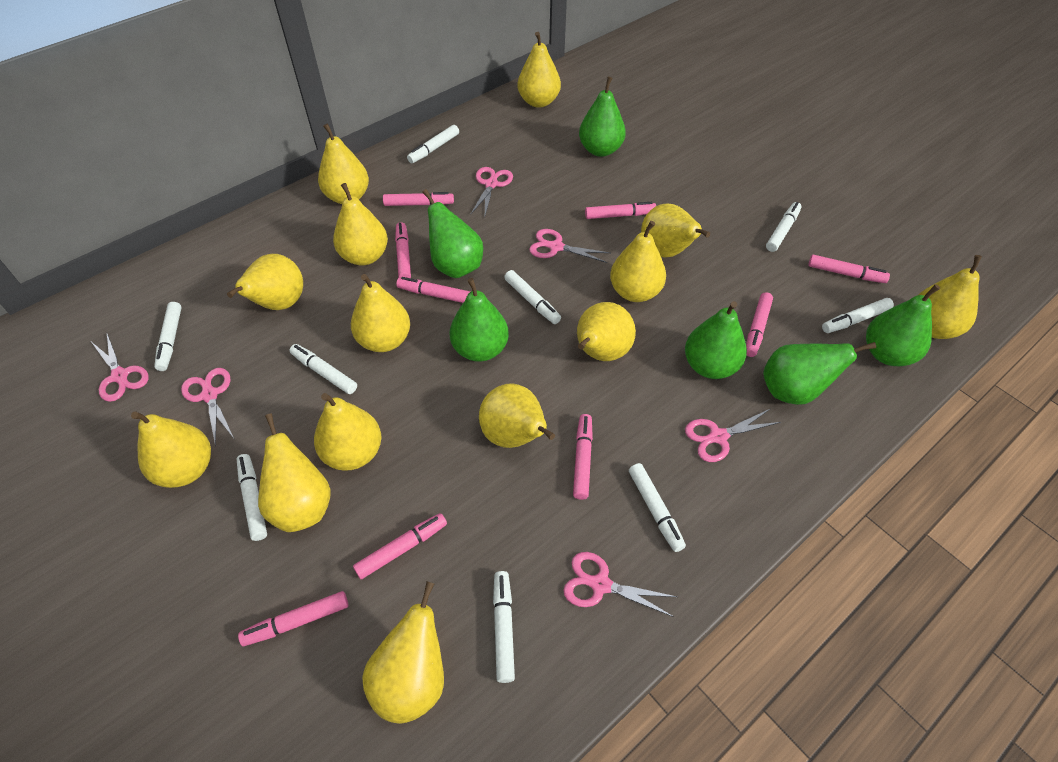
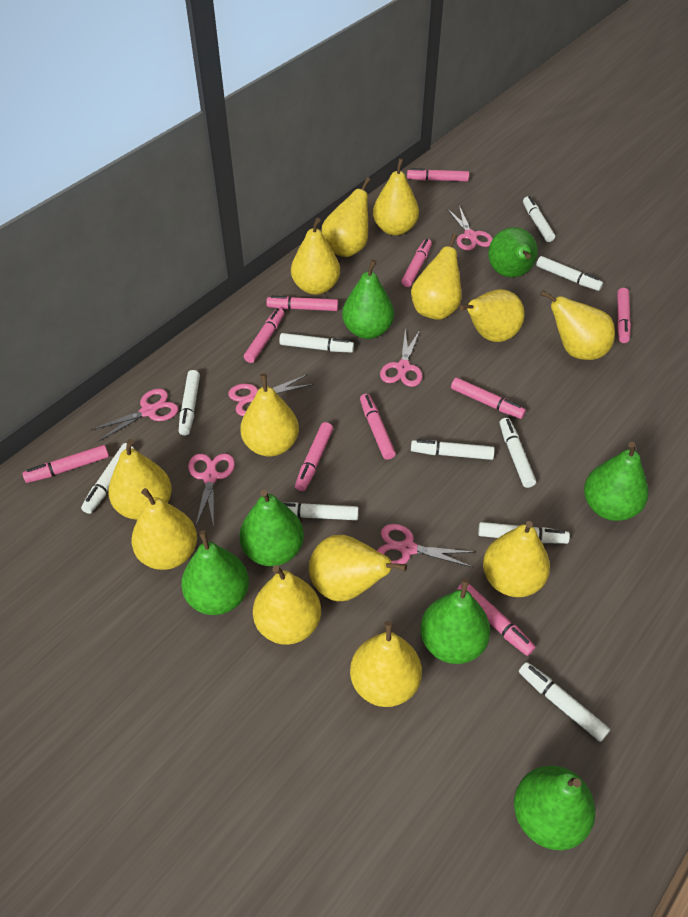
green pear: [422,189,483,278] [450,278,509,362] [579,77,626,157] [685,301,747,379] [763,342,876,405] [866,284,940,366] = 6 -> [181,530,249,615] [239,490,304,566] [342,259,394,339] [420,578,491,664] [488,227,538,277] [514,766,595,850] [584,442,648,521] = 7
pink marker: [238,591,348,646] [353,513,447,579] [383,192,454,206] [395,222,411,278] [396,277,471,303] [573,414,593,500] [585,202,656,219] [746,292,773,357] [808,255,890,283] = 9 -> [22,445,109,483] [244,308,284,363] [266,296,338,311] [295,422,333,491] [360,394,396,460] [401,239,432,287] [407,168,469,181] [451,378,526,419] [457,584,536,656] [617,288,631,343] = 10
white marker: [154,302,182,371] [237,454,267,541] [289,344,357,394] [407,125,459,163] [493,571,515,683] [504,270,561,324] [629,463,686,552] [766,202,802,252] [822,298,894,333] = 9 -> [81,443,134,514] [179,370,200,436] [279,333,354,352] [284,502,359,520] [411,440,495,460] [478,522,570,544] [500,418,536,488] [519,662,610,742] [523,196,555,242] [536,256,603,291] = 10
yellow pear: [131,411,211,488] [227,254,303,310] [258,413,331,532] [314,393,381,471] [318,124,369,204] [333,183,388,265] [351,274,410,352] [362,581,444,723] [479,383,555,448] [517,32,561,108] [577,302,636,361] [610,221,666,302] [641,204,710,257] [919,255,982,339] = 14 -> [108,439,172,520] [132,488,197,570] [240,374,299,457] [253,565,321,645] [291,218,340,295] [309,535,407,601] [322,177,371,257] [350,621,422,707] [373,158,419,236] [411,233,461,320] [459,289,525,342] [483,521,550,597] [540,290,615,360] = 13

